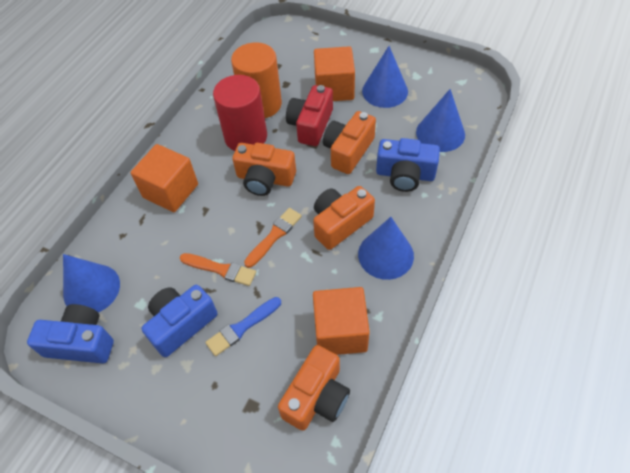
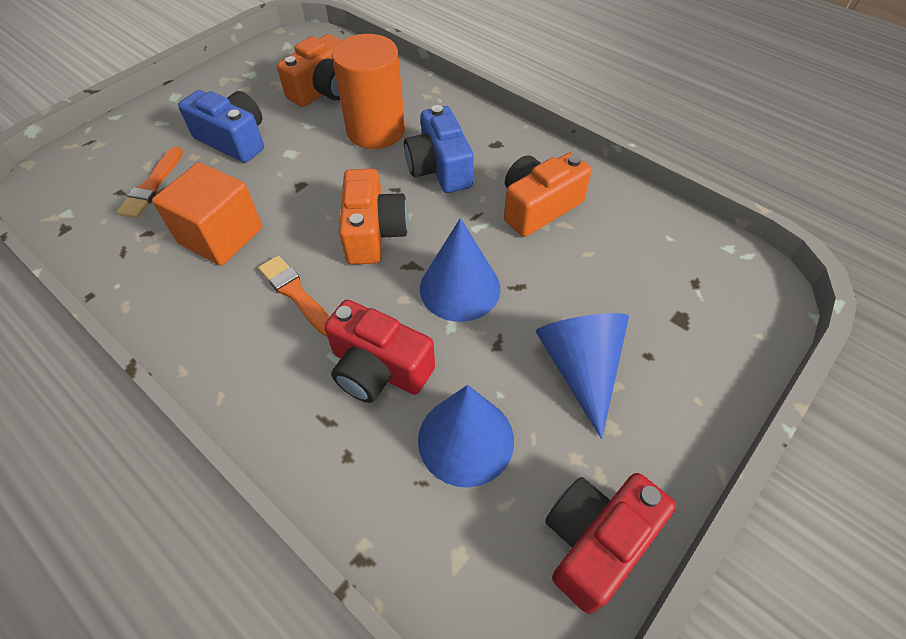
blue brush: [205,297,281,356] = 1 -> none = 0
blue camera: [27,304,114,364] [142,285,218,357] [376,138,440,192] = 3 -> [178,90,264,163] [404,105,474,193] = 2
blue cone: [63,254,120,312] [358,217,414,280] [362,46,408,108] [416,89,465,152] = 4 -> [418,385,514,488] [420,218,500,322] [536,313,629,439] = 3
orange camera: [233,143,296,196] [278,345,350,431] [313,186,375,250] [323,111,376,174] = 4 -> [277,34,342,107] [339,169,408,264] [504,153,592,237] = 3
orange cube: [131,144,198,212] [313,287,370,355] [314,46,355,101] = 3 -> [152,162,262,266] = 1
red camera: [286,85,333,146] = 1 -> [324,300,435,403] [545,473,676,614] = 2
red cylinder: [213,75,267,151] = 1 -> none = 0

